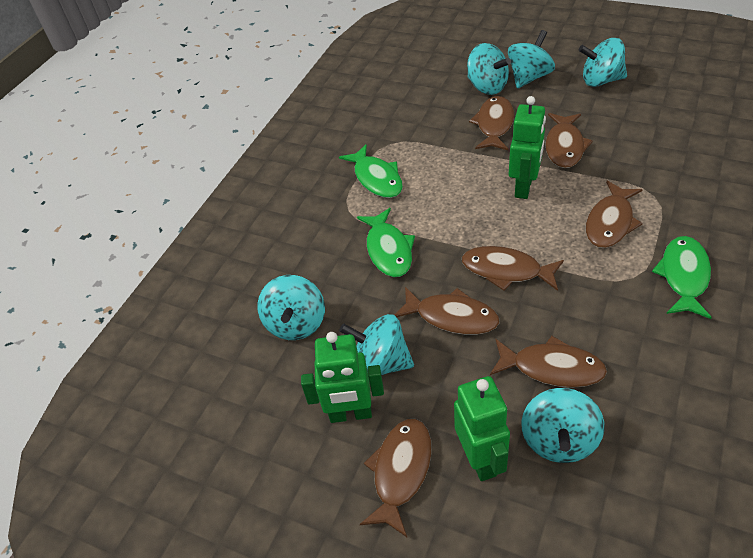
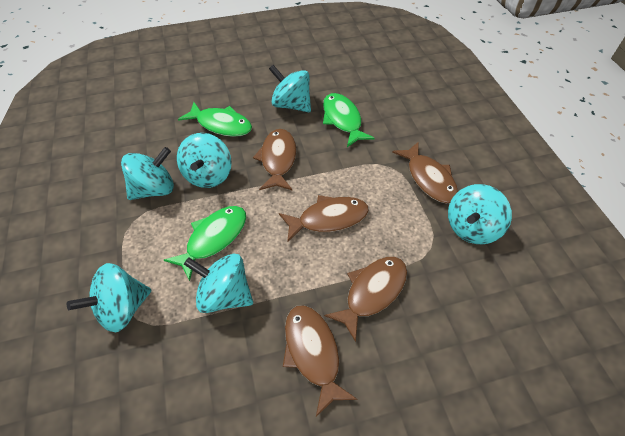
brown fish: [360,419,432,537] [395,287,499,335] [462,246,564,291] [469,96,514,151] [490,336,607,388] [545,113,593,168] [586,181,643,248] = 7 -> [253,129,296,191] [279,195,369,242] [283,305,357,417] [324,257,407,342] [392,141,458,204] = 5
green robot: [301,332,384,423] [454,376,510,481] [509,96,546,199] = 3 -> none = 0

